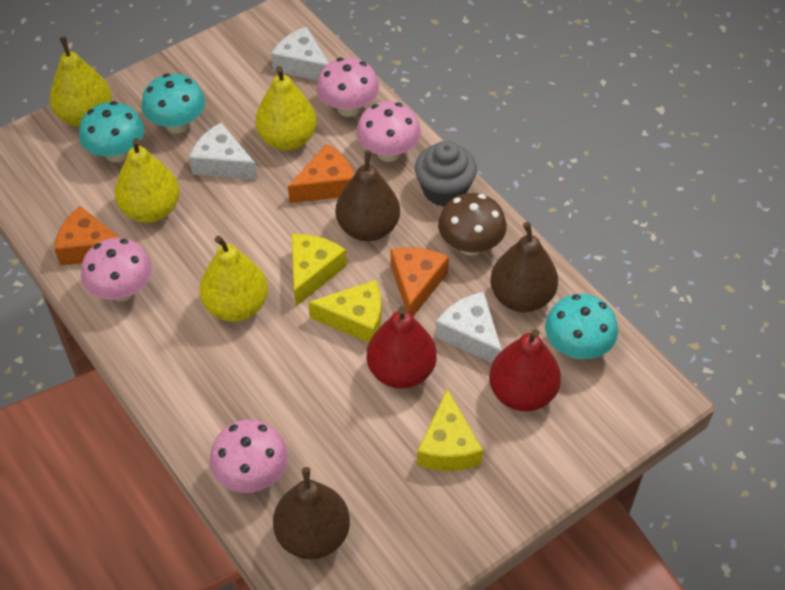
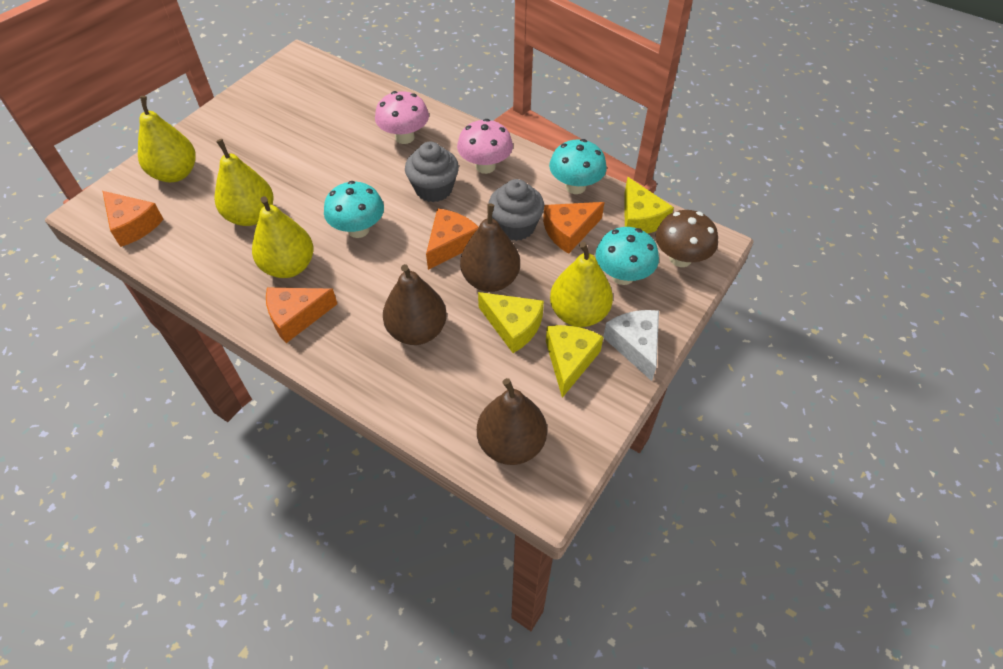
grey cupcake: [415,141,477,207] = 1 -> [405,142,459,202] [488,179,544,241] = 2
orange cheese: [54,206,120,265] [288,144,354,203] [391,247,449,316] = 3 -> [103,191,164,247] [266,287,337,343] [426,208,478,270] [543,202,604,254] = 4
pink mushroom: [81,238,152,302] [210,419,288,493] [316,57,379,117] [356,101,421,162] = 4 -> [375,91,429,144] [457,119,513,174] = 2
red pear: [367,306,437,389] [489,329,561,411] = 2 -> none = 0
white cheese: [189,122,258,180] [271,27,329,81] [435,292,502,363] = 3 -> [603,310,659,381] = 1

